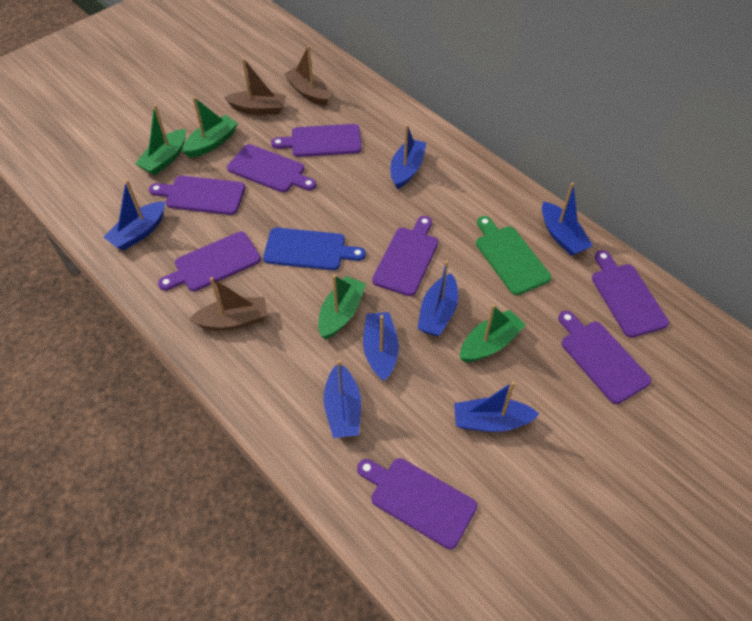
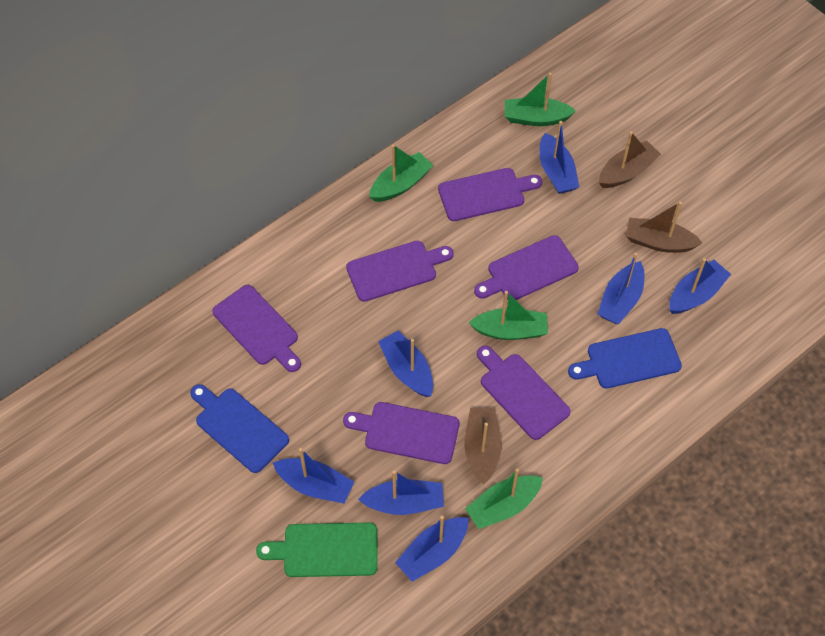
blue cutting board: [263,228,366,270] = 1 -> [190,384,289,473] [568,328,682,389] = 2
purple cutting board: [149,176,245,215] [158,232,261,292] [227,144,316,192] [271,124,362,157] [357,458,477,549] [372,216,438,296] [558,311,651,404] [592,250,669,338] = 8 -> [213,285,301,372] [343,402,460,464] [346,241,454,302] [438,168,542,221] [474,235,579,300] [477,346,571,440] = 6

